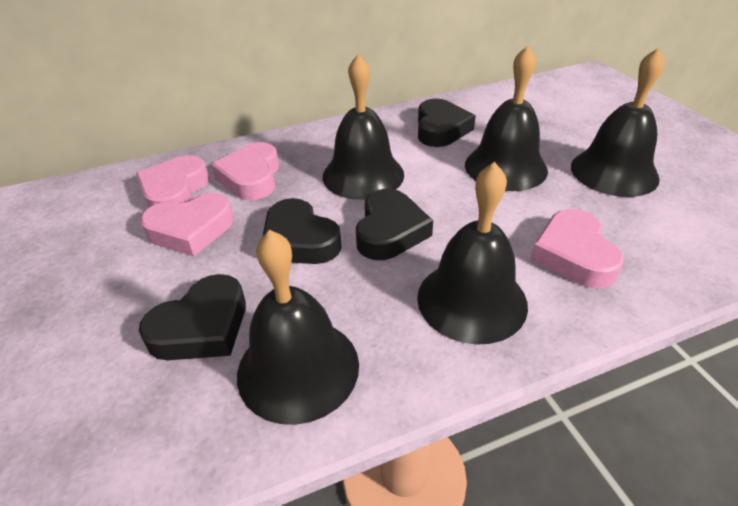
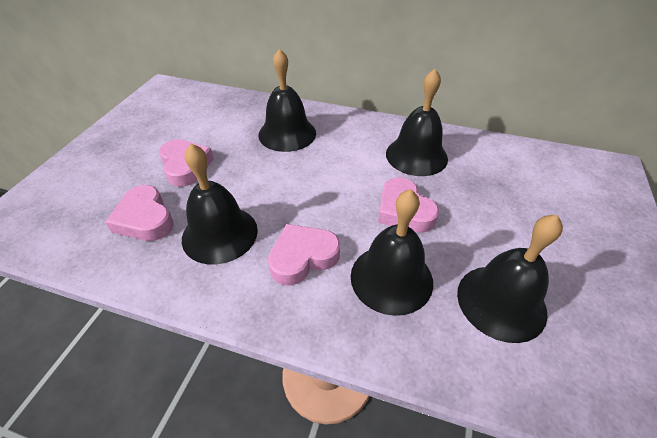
black heart: [139,274,246,360] [263,198,342,264] [356,189,433,260] [418,99,476,147] = 4 -> none = 0

